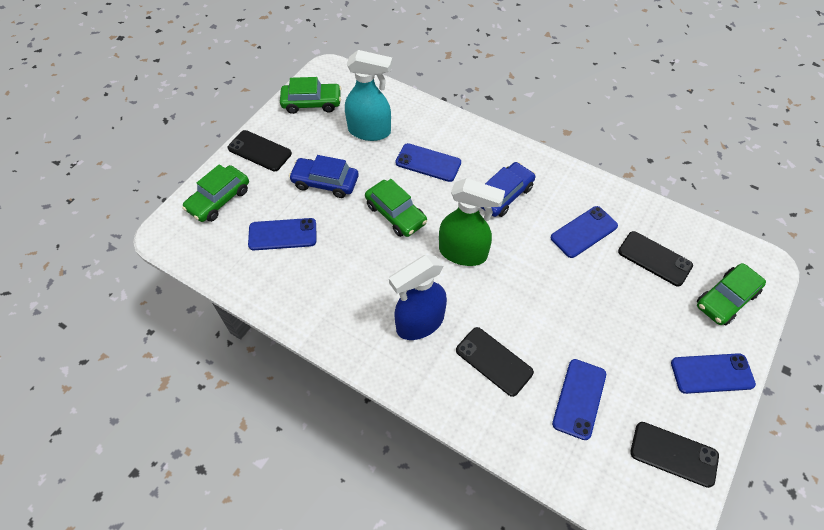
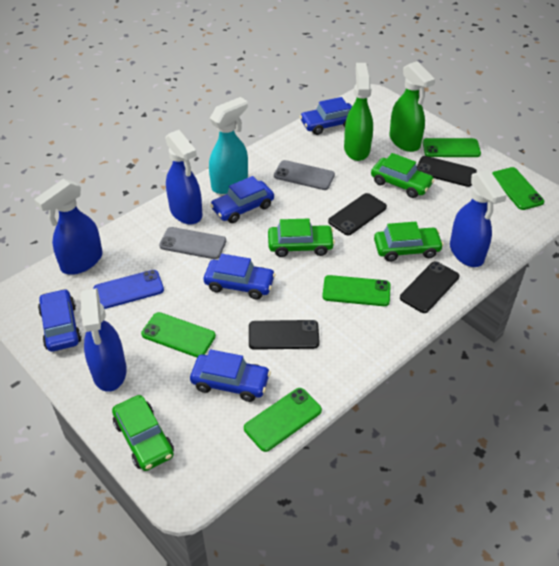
blue car: [289,155,359,198] [480,162,535,217] = 2 -> [38,289,82,352] [190,349,271,402] [204,254,276,300] [210,176,274,223] [300,97,352,135] = 5
blue phone: [248,218,316,250] [395,143,461,182] [550,206,618,258] [552,359,606,440] [671,353,756,394] = 5 -> [93,270,164,309] = 1
blue spray bottle: [389,255,447,340] = 1 -> [34,179,103,275] [80,288,127,392] [165,130,202,224] [450,170,507,267] = 4
green phone: none = 0 -> [141,312,216,358] [244,388,322,452] [322,275,391,306] [423,138,481,157] [492,167,544,210] = 5
green spray bottle: [439,178,505,266] = 1 -> [344,63,373,161] [389,61,435,152] = 2
grey phone: none = 0 -> [159,227,226,259] [274,160,335,190] = 2

